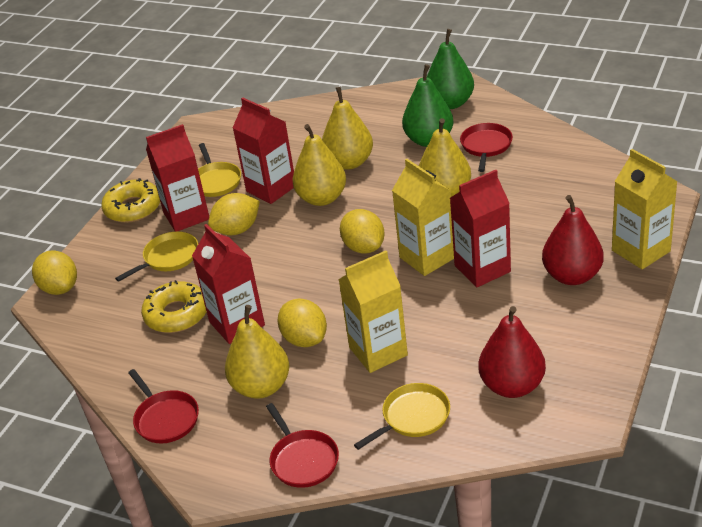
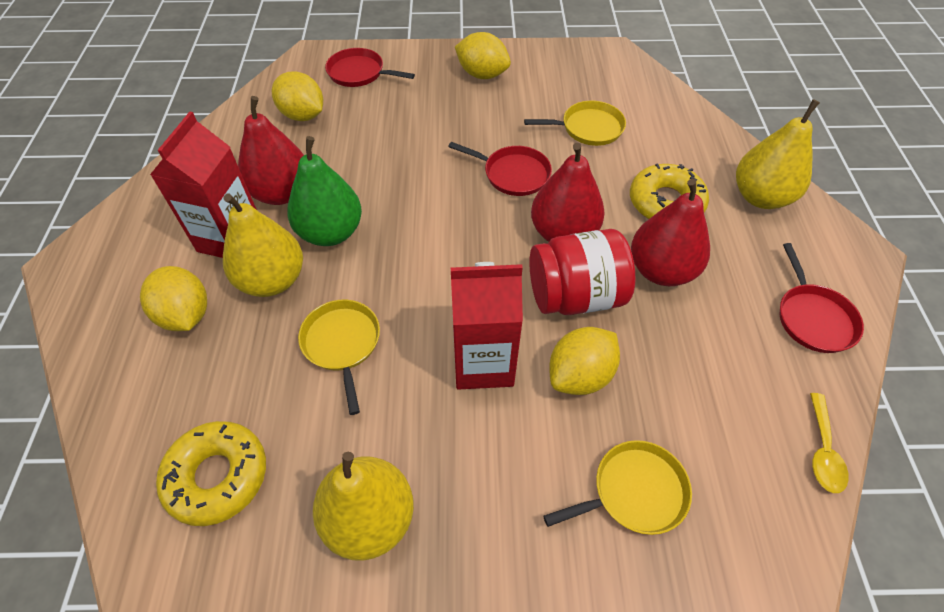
green pear: [402,64,454,147] [427,29,474,109] = 2 -> [287,136,362,246] = 1
red carton: [146,124,209,232] [192,224,265,344] [233,98,294,204] [450,170,511,287] = 4 -> [150,112,257,258] [451,262,523,390] = 2
red jar: none = 0 -> [529,229,635,315] = 1
red pear: [478,306,546,398] [542,195,603,285] = 2 -> [238,96,304,205] [531,142,605,242] [631,179,710,286] = 3
yellow carton: [338,250,408,373] [392,159,454,276] [612,149,678,269] = 3 -> none = 0
yellow pear: [225,305,290,399] [292,124,346,206] [322,87,373,170] [419,118,471,197] = 4 -> [223,194,303,297] [313,452,414,561] [736,99,820,209] = 3
yellow spoon: none = 0 -> [810,393,849,493] = 1

